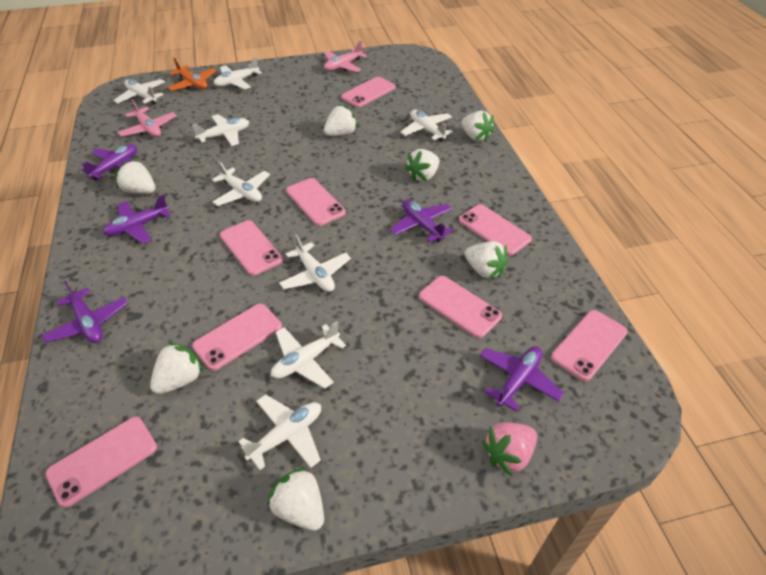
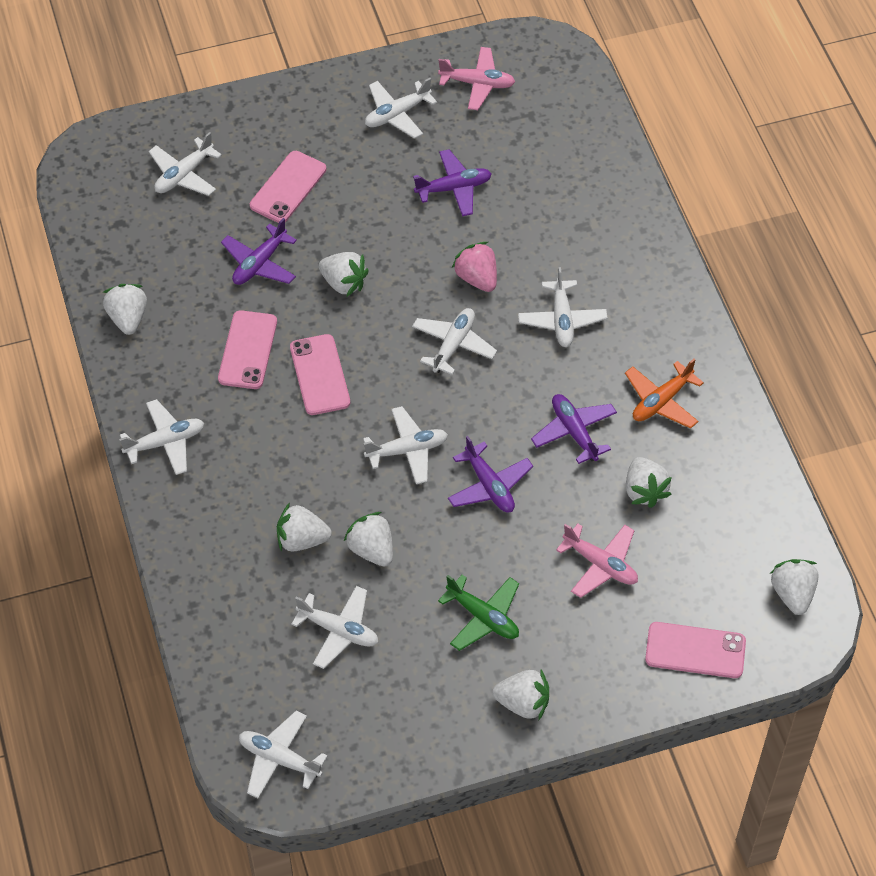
green plane: none = 0 -> [438,575,519,651] = 1
pink phone: [45,417,157,508] [192,304,282,371] [220,220,283,276] [286,178,346,226] [341,77,396,107] [419,276,502,338] [459,204,532,255] [551,310,628,381] = 8 -> [218,310,277,389] [250,151,326,223] [290,334,350,415] [645,622,746,678] = 4
purple plane: [42,281,128,343] [82,144,137,180] [103,195,171,244] [390,200,453,242] [479,346,564,412] = 5 -> [221,218,297,285] [413,149,492,216] [448,436,533,513] [531,394,617,464] = 4

